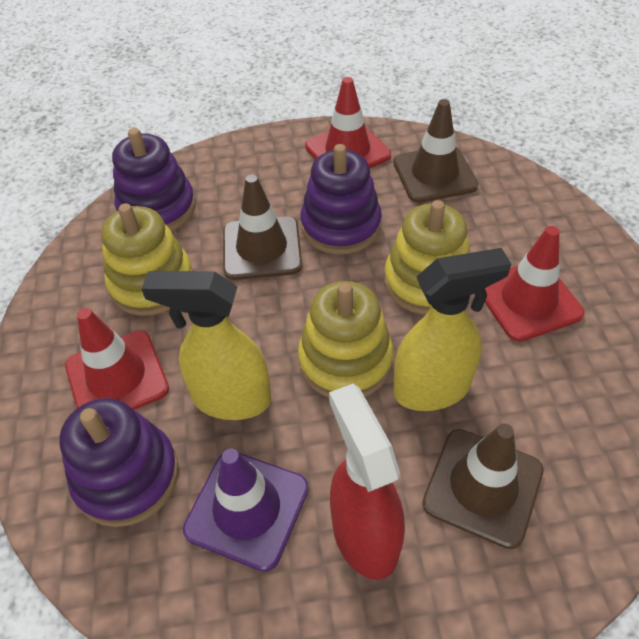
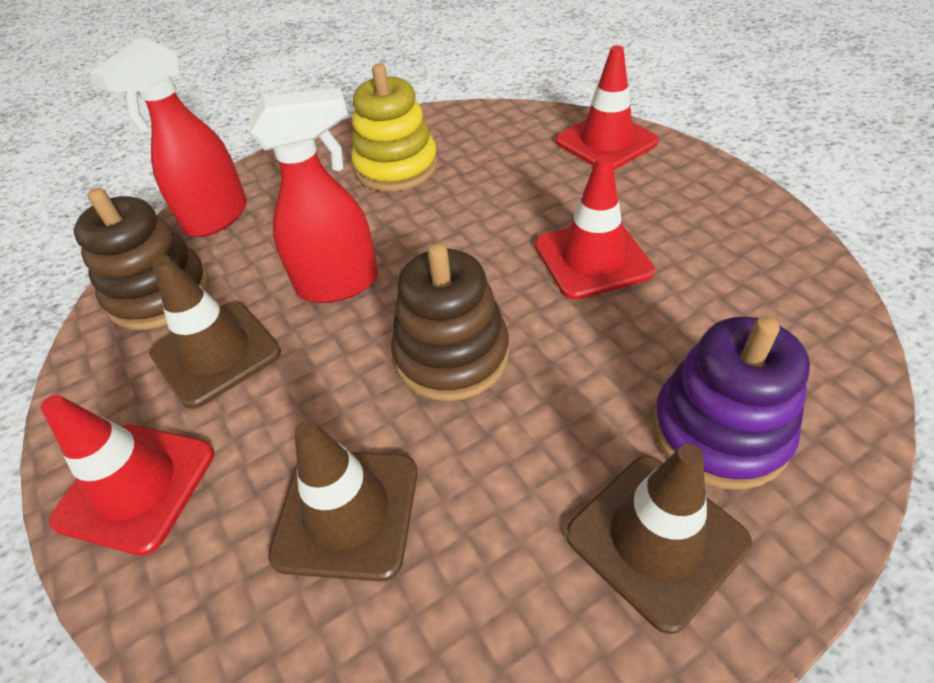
brown stacking toy: none = 0 -> [74,188,209,330] [391,243,509,401] = 2
purple stacking toy: [59,398,179,527] [112,128,195,232] [300,144,382,254] = 3 -> [652,316,810,490] = 1
purple traffic cone: [183,448,309,572] = 1 -> none = 0
red spray bottle: [329,384,405,580] = 1 -> [89,38,247,237] [249,88,378,303] = 2
yellow spray bottle: [141,271,271,420] [393,248,511,411] = 2 -> none = 0
yellow stacking toy: [101,203,193,316] [298,281,394,397] [384,200,470,315] = 3 -> [351,64,438,191] = 1

